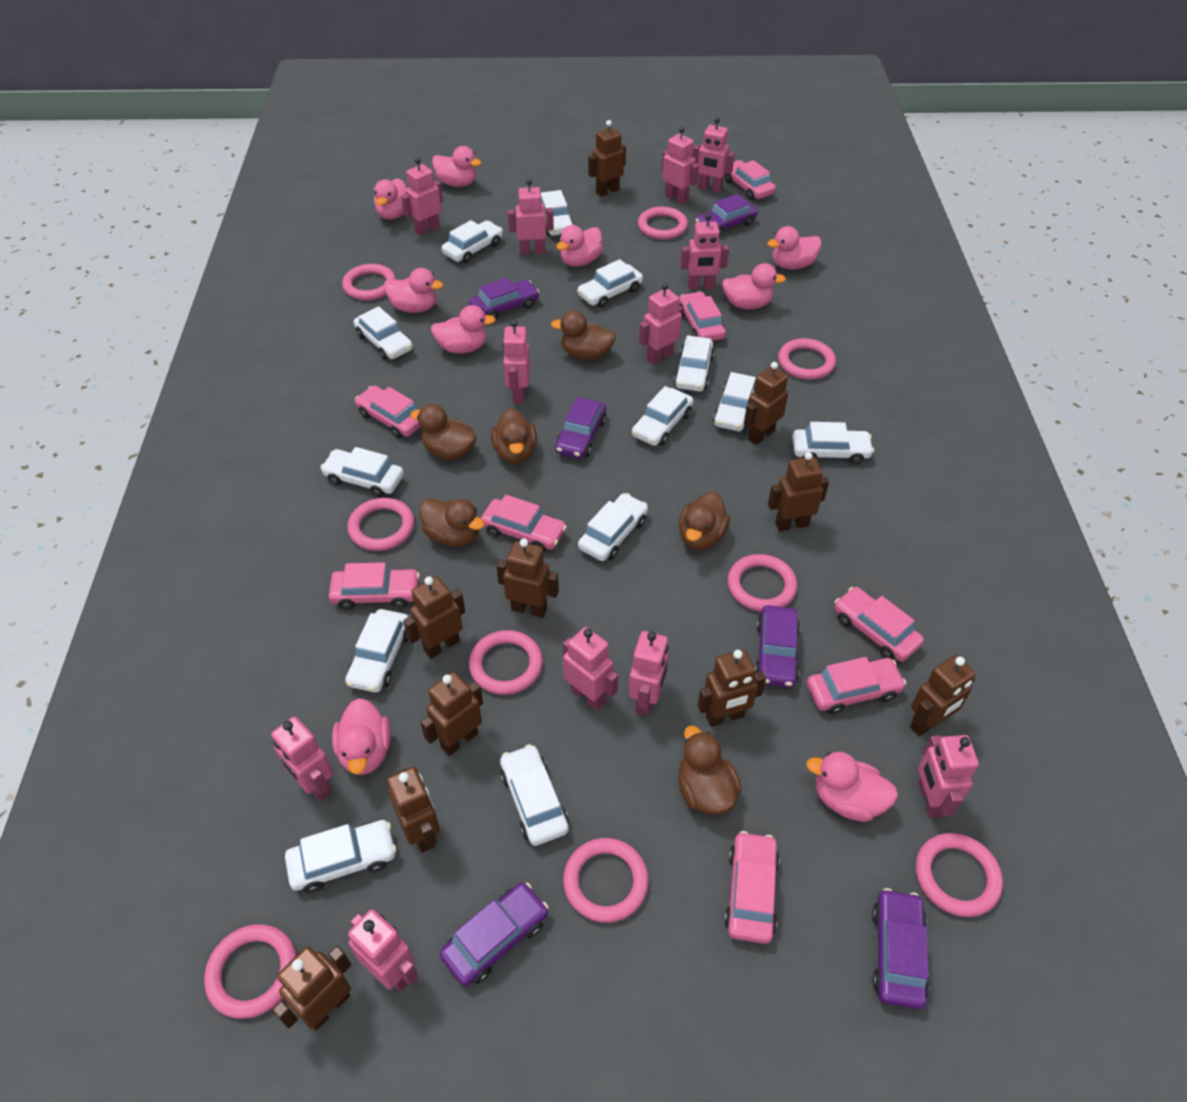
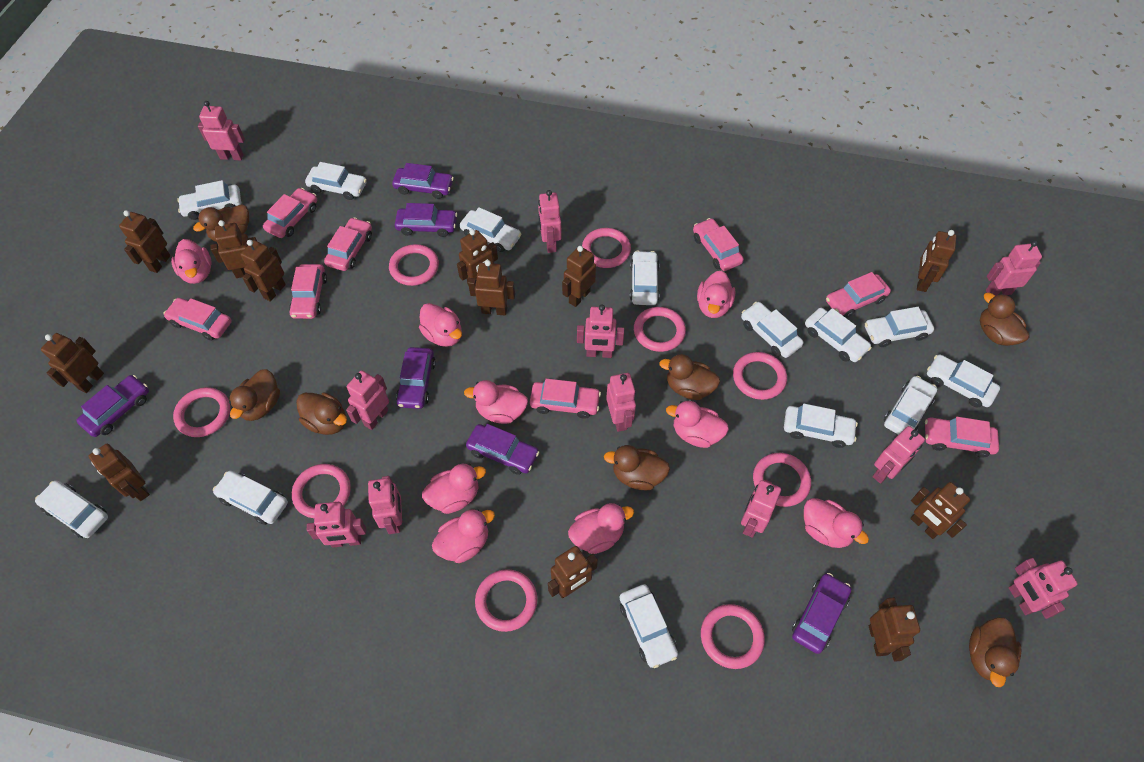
brown duck: [410,404,477,460] [419,498,484,547] [491,408,537,464] [551,310,616,360] [678,726,742,815] [679,492,730,550] = 6 -> [193,204,249,242] [229,369,280,421] [296,392,347,435] [604,445,670,490] [659,354,720,400] [969,617,1021,687] [980,293,1029,346] = 7
brown robot: [272,946,351,1030] [387,767,440,853] [403,576,465,659] [420,672,483,756] [496,539,559,618] [588,120,626,197] [698,649,766,727] [744,362,788,445] [768,452,829,531] [910,655,976,737] = 10 -> [41,333,104,393] [89,444,150,501] [119,210,171,273] [210,220,257,278] [241,240,286,302] [457,229,498,286] [468,260,515,315] [548,546,598,598] [562,246,596,307] [869,598,920,662] [910,482,970,539] [917,230,956,292] = 12
pink robot: [271,716,333,801] [348,909,419,992] [401,157,443,236] [502,320,530,404] [508,179,554,255] [563,627,618,711] [629,631,669,716] [639,283,683,364] [662,127,699,204] [680,213,729,290] [692,117,735,193] [918,735,979,818] = 12 -> [198,101,245,160] [307,502,366,547] [346,370,389,430] [368,476,402,534] [538,190,562,253] [577,305,624,358] [606,373,636,432] [741,480,781,538] [872,426,925,484] [986,240,1042,296] [1009,558,1078,619] = 11

